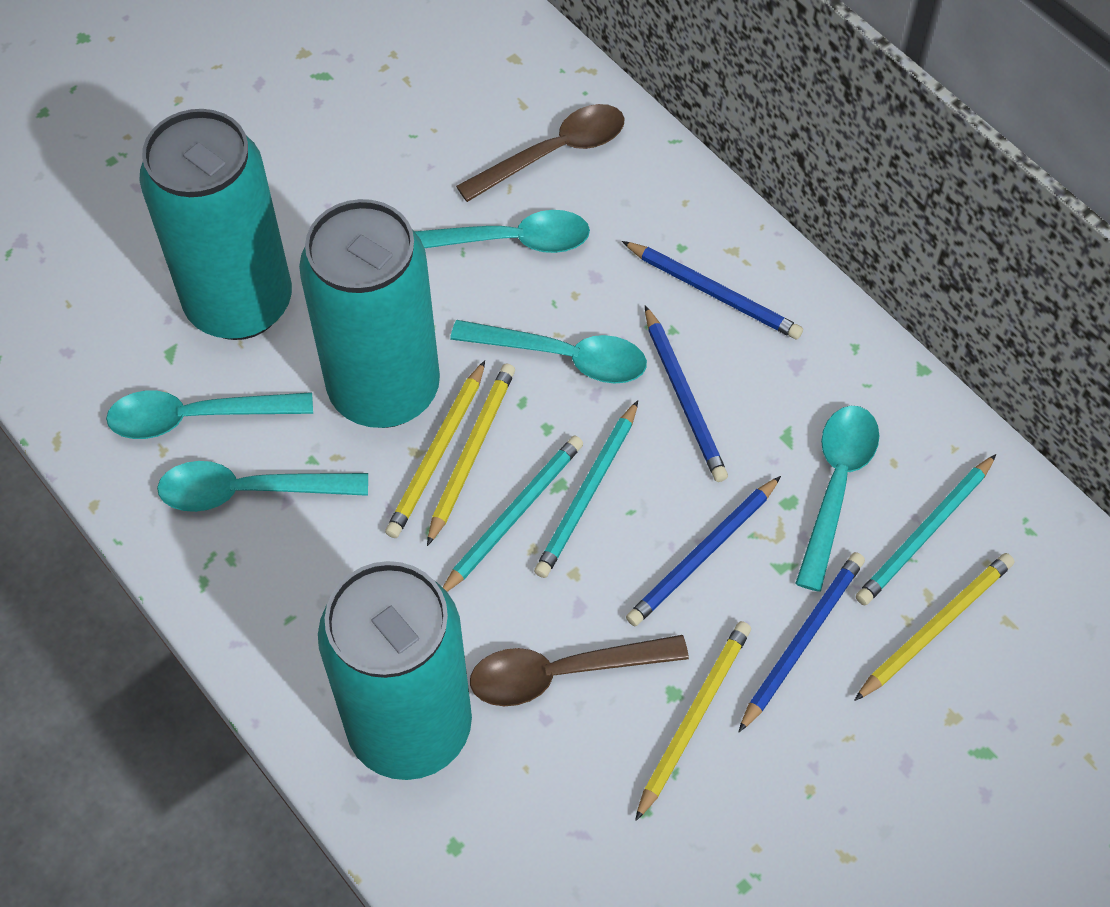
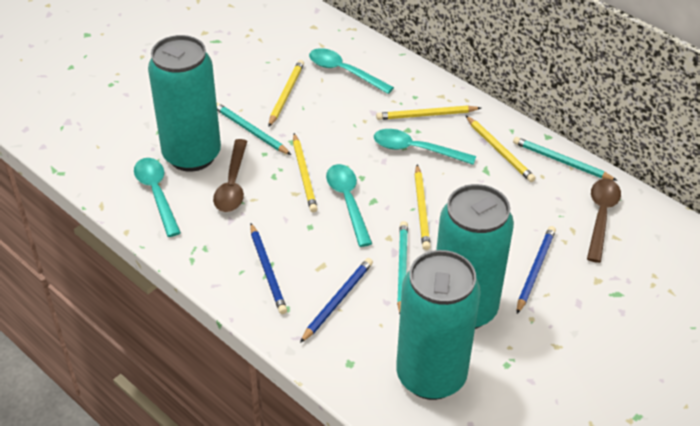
blue pencil: [622,241,803,339] [626,476,781,626] [645,305,728,482] [739,552,865,732] = 4 -> [250,223,287,314] [300,258,373,343] [517,226,556,314] = 3
turquoise spoon: [106,391,313,439] [157,461,368,512] [414,210,590,253] [450,320,647,384] [795,406,879,592] = 5 -> [134,158,181,237] [309,48,394,94] [326,164,372,247] [374,129,476,165] = 4
yellow pencil: [385,361,485,538] [427,363,515,546] [635,621,751,821] [854,553,1014,701] = 4 -> [269,60,304,127] [293,133,318,213] [376,106,481,120] [415,164,430,250] [466,116,536,182] = 5

